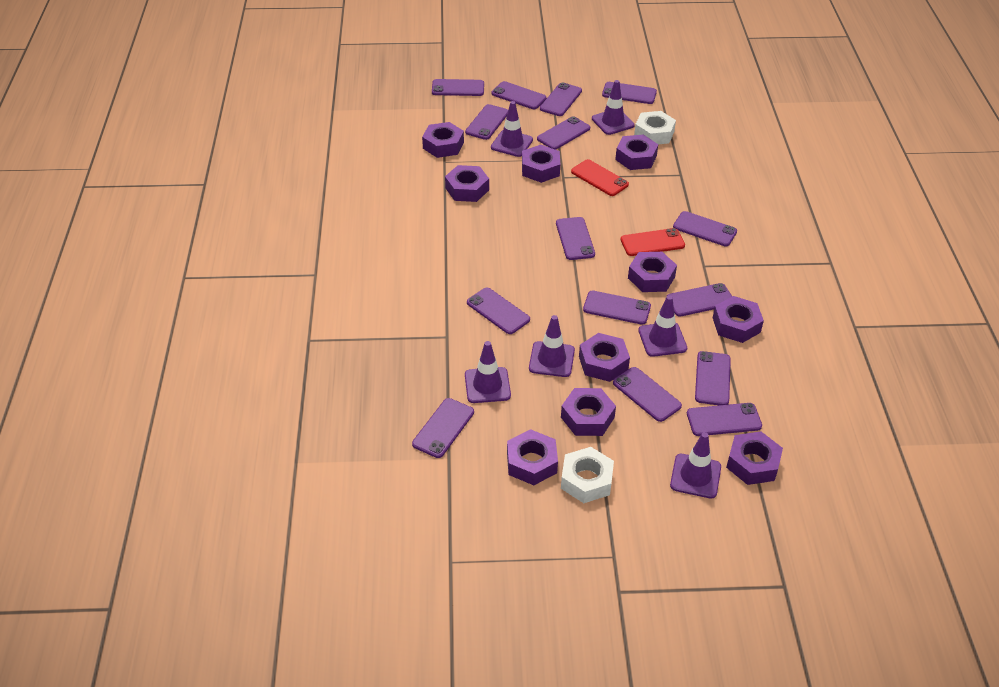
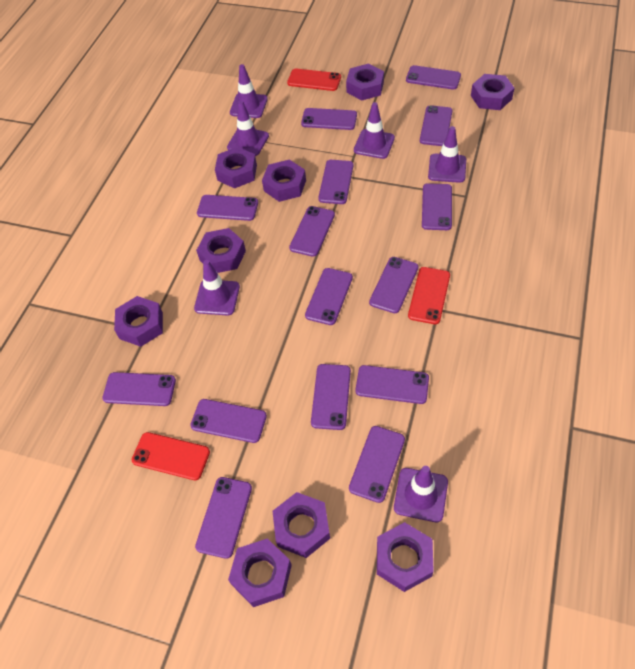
purple nut: [422,122,464,158] [445,165,489,202] [507,429,558,485] [522,145,560,183] [561,388,616,436] [579,333,630,382] [615,134,658,170] [628,252,677,292] [713,296,764,343] [726,432,783,485] = 10 -> [114,296,163,347] [196,228,246,273] [215,147,257,189] [228,539,292,607] [262,160,306,202] [272,492,330,558] [346,64,384,100] [377,522,434,592] [471,74,515,110] = 9
red phone: [571,159,629,196] [620,228,685,256] = 2 -> [132,432,210,480] [287,68,341,91] [408,267,450,324] = 3
white nut: [561,447,614,503] [634,111,676,144] = 2 -> none = 0

